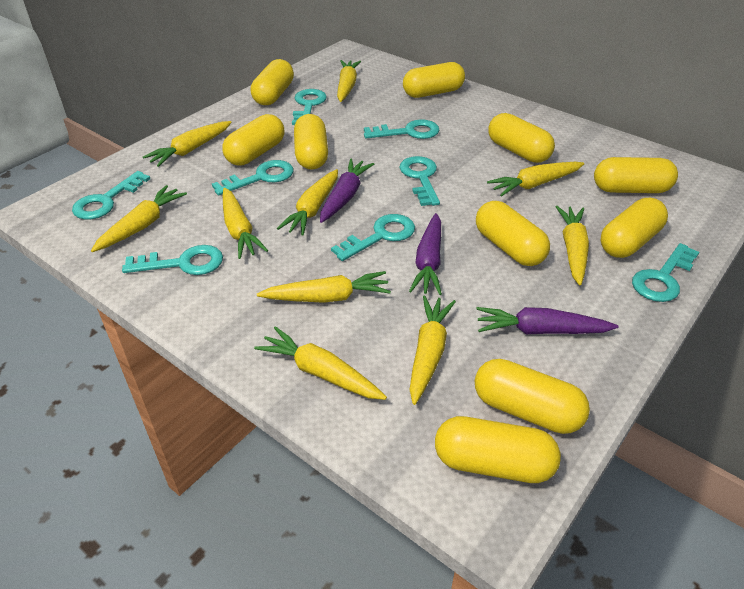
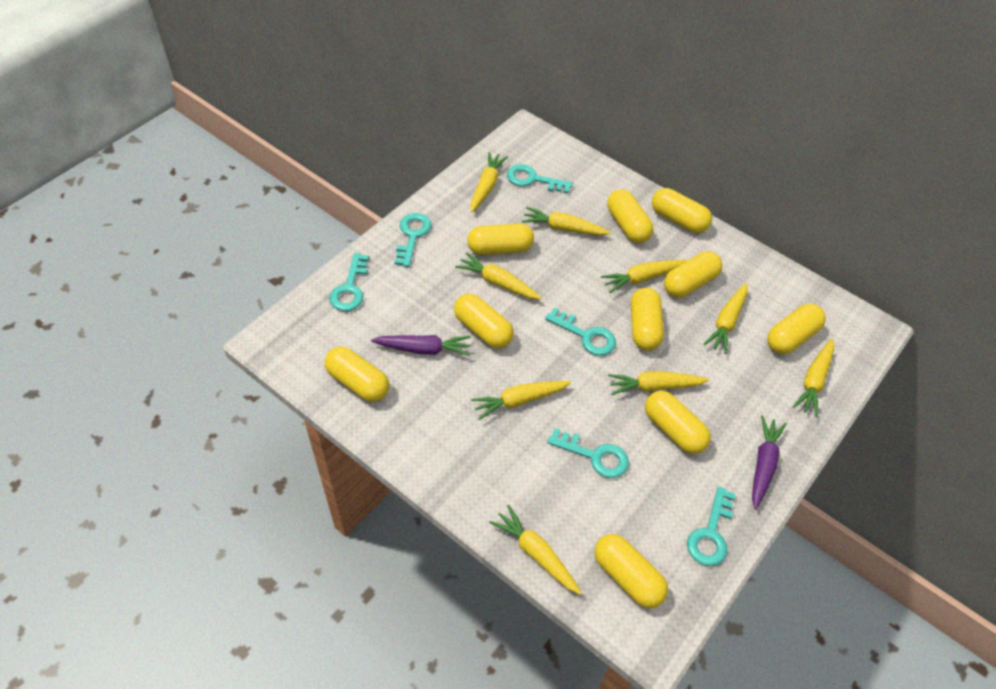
purple carrot: [320,159,374,223] [409,213,442,295] [477,307,619,334] = 3 -> [371,335,471,356] [752,416,787,509] = 2
turquoise key: [72,171,150,220] [122,245,223,275] [212,160,293,196] [292,89,327,125] [331,214,415,261] [364,119,439,139] [399,156,440,206] [632,243,699,302] = 8 -> [329,253,369,311] [394,213,432,267] [507,164,573,193] [545,308,616,356] [547,428,629,478] [687,487,736,566] = 6
yellow carrot: [91,185,187,252] [143,121,232,167] [223,188,268,259] [254,326,387,400] [257,271,391,303] [277,169,338,236] [337,60,361,102] [409,295,456,405] [487,162,584,197] [556,206,589,285] = 10 -> [455,252,541,299] [471,152,508,212] [471,381,571,420] [489,505,582,595] [522,207,611,236] [601,260,688,293] [608,371,709,395] [704,283,748,354] [793,339,834,417] = 9

